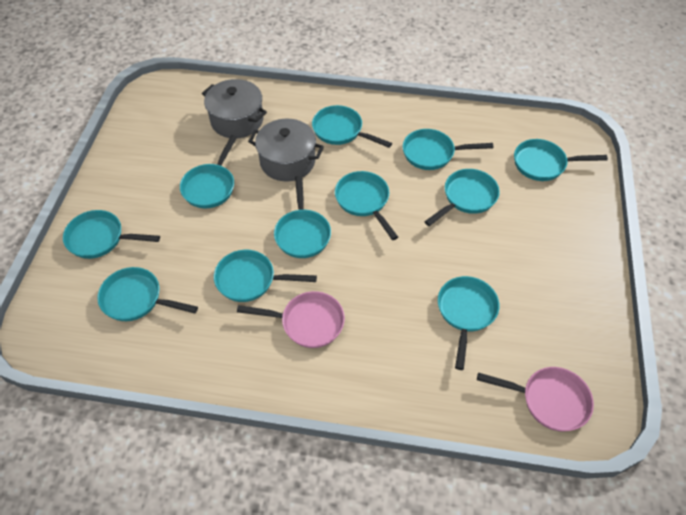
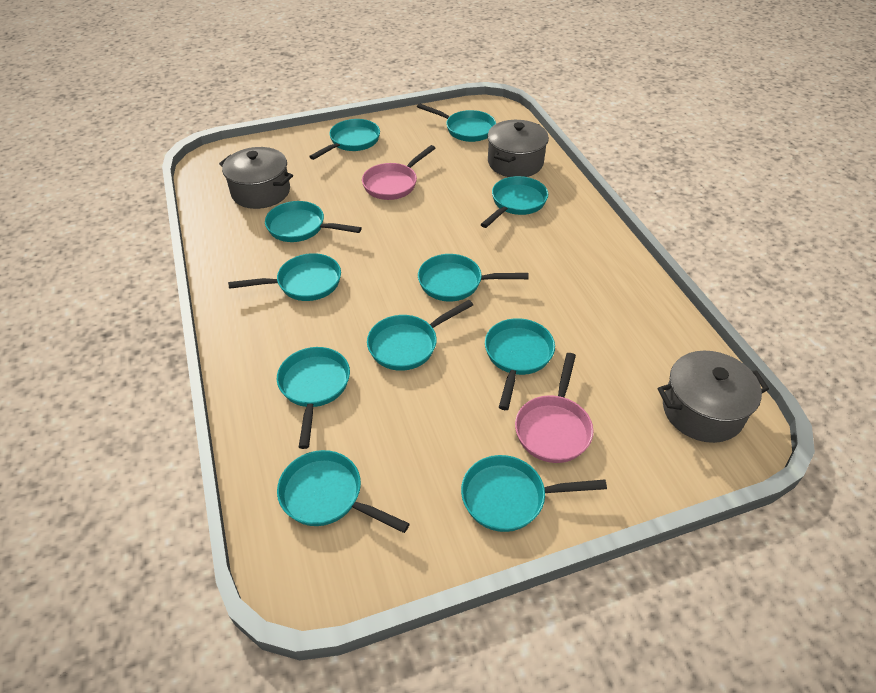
grey pot: [202,79,267,138] [248,119,324,181] = 2 -> [219,147,293,209] [487,120,549,177] [658,351,769,443] = 3

